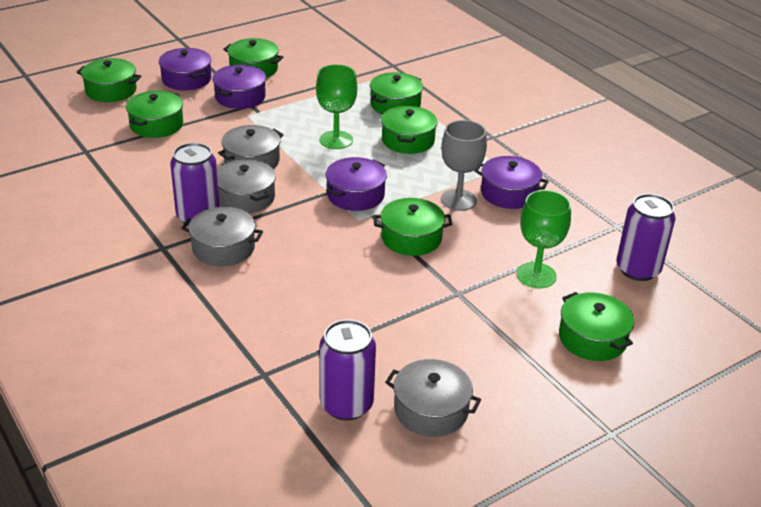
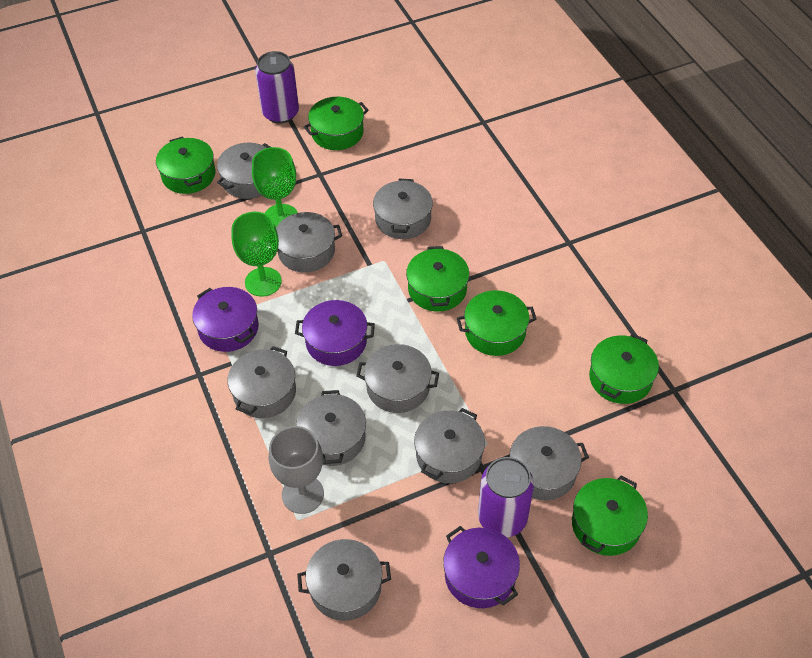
green pot: [77,58,141,102] [126,91,183,138] [223,38,283,78] [370,72,423,114] [373,198,452,256] [381,106,438,154] [559,292,634,361] = 7 -> [156,136,215,194] [304,97,369,150] [406,246,469,312] [457,290,537,356] [572,476,648,556] [589,334,659,404] = 6
grey pot: [182,207,263,266] [217,159,276,213] [218,125,283,169] [385,359,481,437] = 4 -> [217,143,271,199] [228,346,296,418] [276,212,342,273] [296,390,366,466] [297,539,391,621] [356,344,439,413] [373,178,433,239] [414,408,485,483] [510,426,589,500] = 9
purple can: [170,143,220,226] [319,319,376,421] [616,194,675,281] = 3 -> [255,51,299,124] [478,457,534,537] = 2
purple pot: [159,48,211,90] [212,65,266,109] [326,157,387,211] [475,156,549,209] = 4 -> [192,287,259,352] [295,300,375,366] [443,526,520,608] = 3

